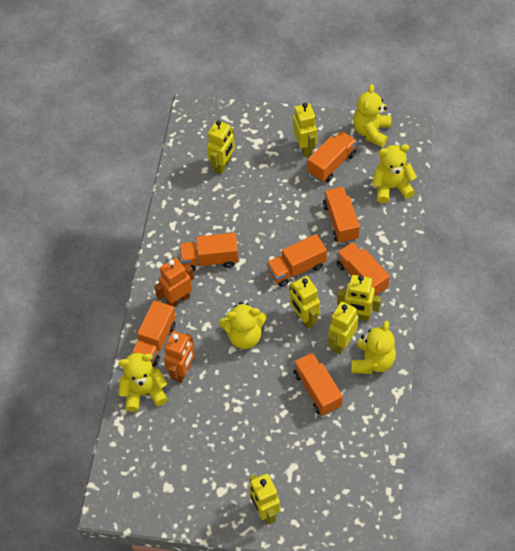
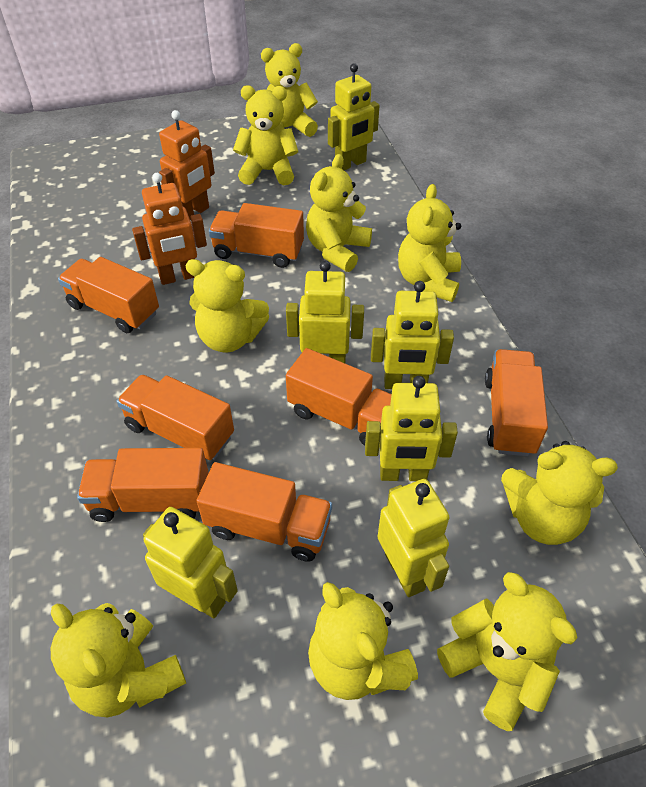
yellow teddy bear: [119,353,168,412] [219,302,267,349] [351,321,396,374] [353,84,391,147] [372,144,417,203] = 5 -> [51,603,186,718] [185,259,269,353] [233,85,298,186] [261,43,318,137] [306,154,372,272] [308,582,418,700] [398,184,461,302] [437,572,578,731] [501,441,618,545] = 9

